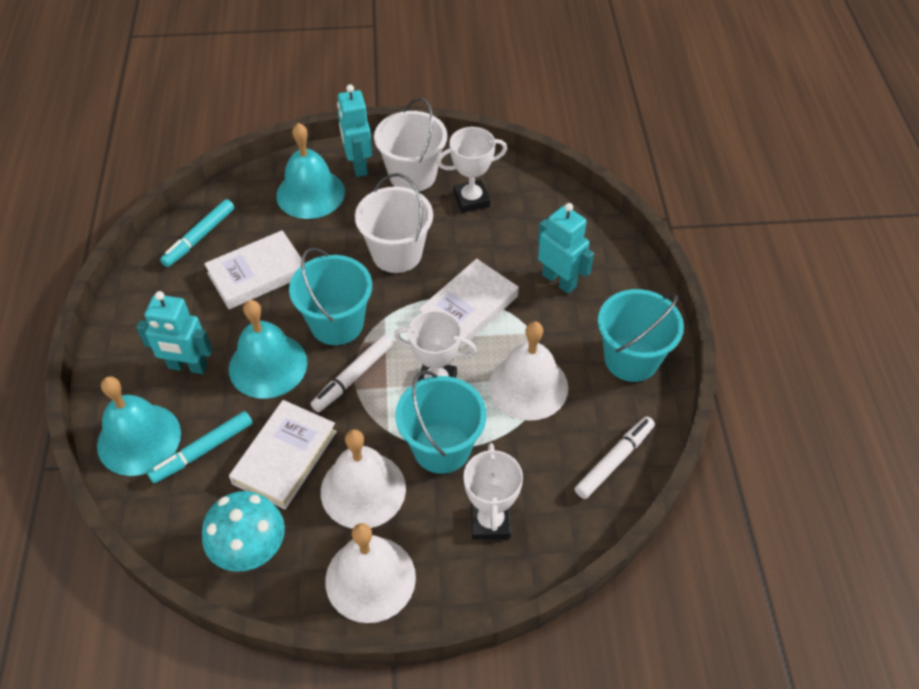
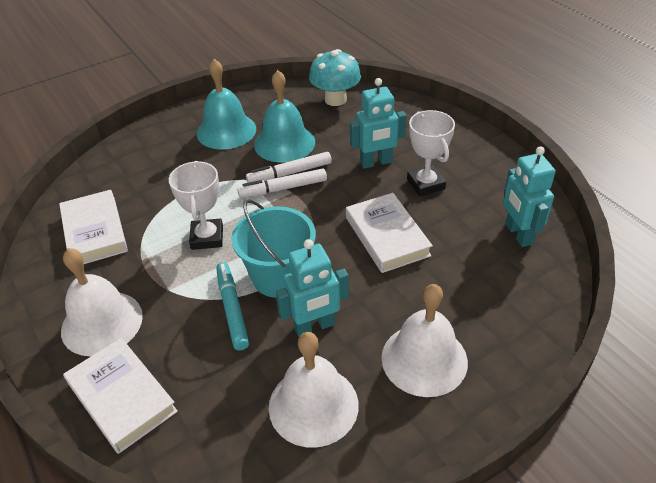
turquoise bell: [97,376,181,476] [229,300,307,399] [276,123,345,219] = 3 -> [197,59,256,150] [254,70,315,163] = 2
turquoise bucket: [289,248,372,345] [395,370,486,474] [598,289,684,382] = 3 -> [231,200,316,298] = 1
turquoise marker: [147,411,252,483] [160,199,234,267] = 2 -> [216,262,249,351] = 1
white bucket: [355,173,433,273] [374,98,447,191] = 2 -> none = 0
white trophy: [394,310,477,382] [437,127,507,213] [463,443,523,540] = 3 -> [169,161,223,250] [407,110,455,196] = 2

